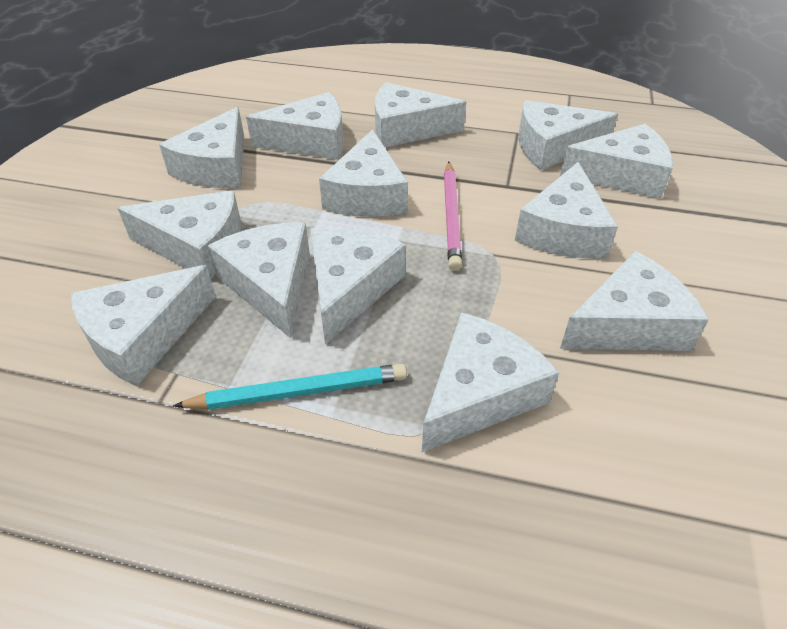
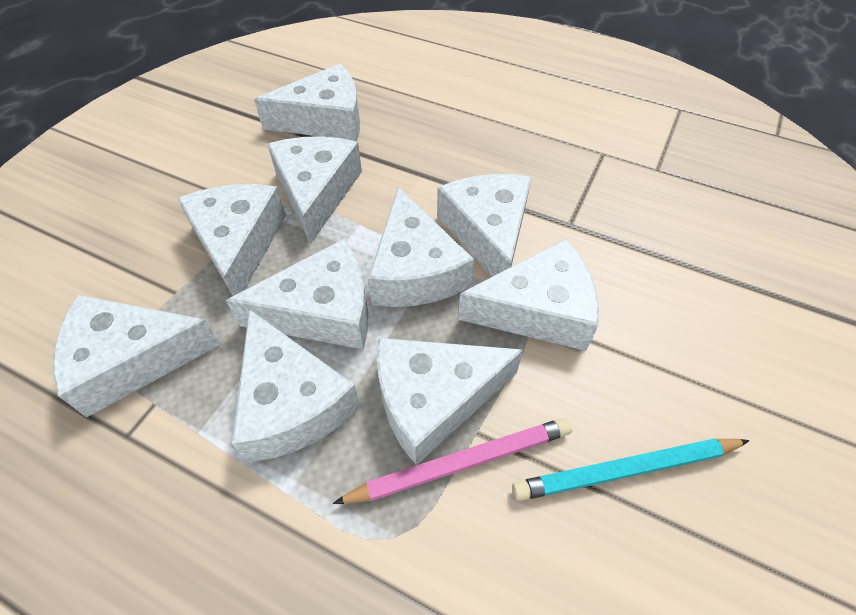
white cheese: [71,265,216,386] [118,190,241,278] [159,107,244,188] [208,222,310,338] [246,92,343,160] [310,227,406,345] [319,129,408,217] [375,82,466,147] [422,312,559,452] [515,162,618,258] [518,100,618,170] [560,124,673,199] [560,251,709,351] = 13 -> [53,295,220,418] [177,184,286,296] [226,239,368,350] [232,309,360,462] [254,64,360,141] [267,136,362,244] [368,187,474,307] [377,338,523,465] [437,174,532,277] [458,239,599,351] = 10

